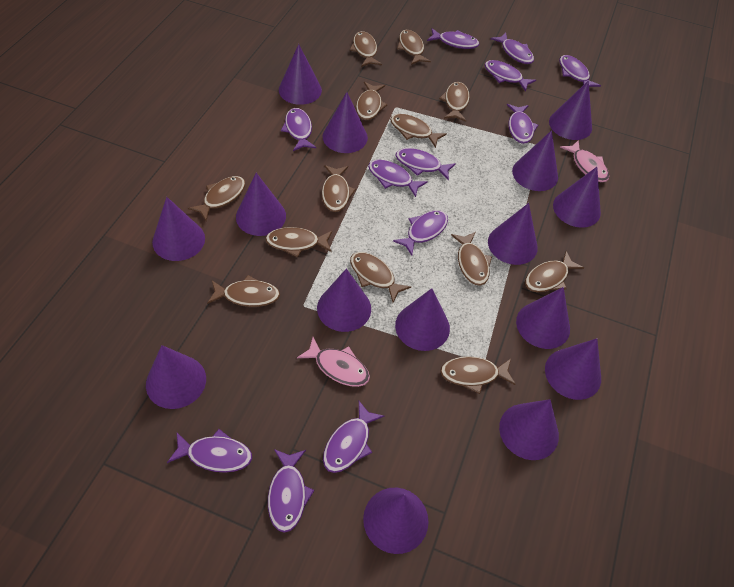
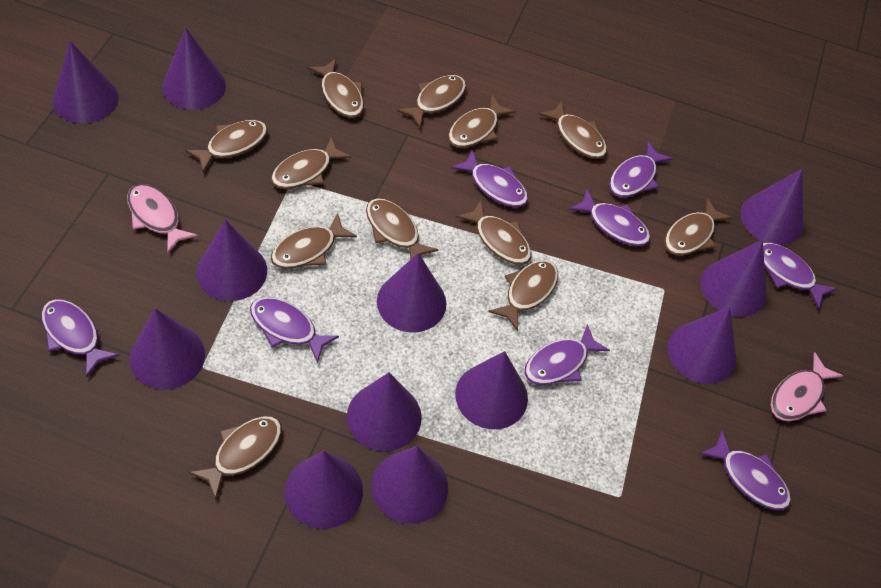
brown fish: [188,176,245,221] [207,275,280,307] [265,227,332,258] [322,165,356,212] [350,31,382,67] [350,252,411,302] [356,82,388,120] [390,114,447,148] [397,30,431,65] [439,82,470,122] [440,356,516,394] [451,232,492,286] [525,251,584,293] = 13 -> [185,120,268,173] [189,416,282,500] [271,136,351,189] [271,213,357,269] [308,59,364,118] [366,198,438,259] [397,75,466,128] [448,95,516,148] [456,200,532,265] [488,260,558,331] [539,101,607,159] [664,198,733,256] = 12
purple cone: [146,345,206,409] [152,197,205,261] [236,173,286,236] [279,44,322,105] [317,268,371,332] [323,92,368,153] [363,488,428,554] [395,288,450,351] [488,203,538,265] [499,399,559,460] [512,130,558,191] [516,287,570,349] [545,338,601,400] [549,81,592,140] [553,167,601,228] = 15 -> [53,41,119,124] [129,308,205,390] [162,28,226,110] [196,220,267,301] [284,451,363,529] [347,372,422,451] [371,446,448,524] [377,253,447,333] [455,351,528,429] [667,307,736,384] [701,240,767,317] [740,169,803,245] = 12
purple fish: [167,429,252,473] [268,449,314,533] [281,108,316,151] [323,401,384,473] [368,160,428,197] [393,210,448,256] [396,148,456,180] [427,28,480,49] [484,60,536,92] [491,32,534,64] [507,104,538,144] [559,55,601,87] = 12 -> [41,299,119,377] [250,297,339,363] [451,150,528,207] [524,324,610,385] [569,189,650,246] [609,141,673,198] [699,430,791,510] [763,243,837,309] = 8

